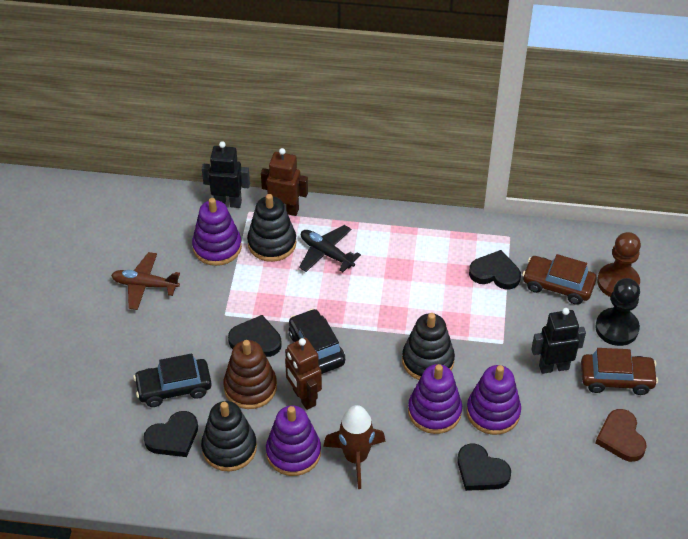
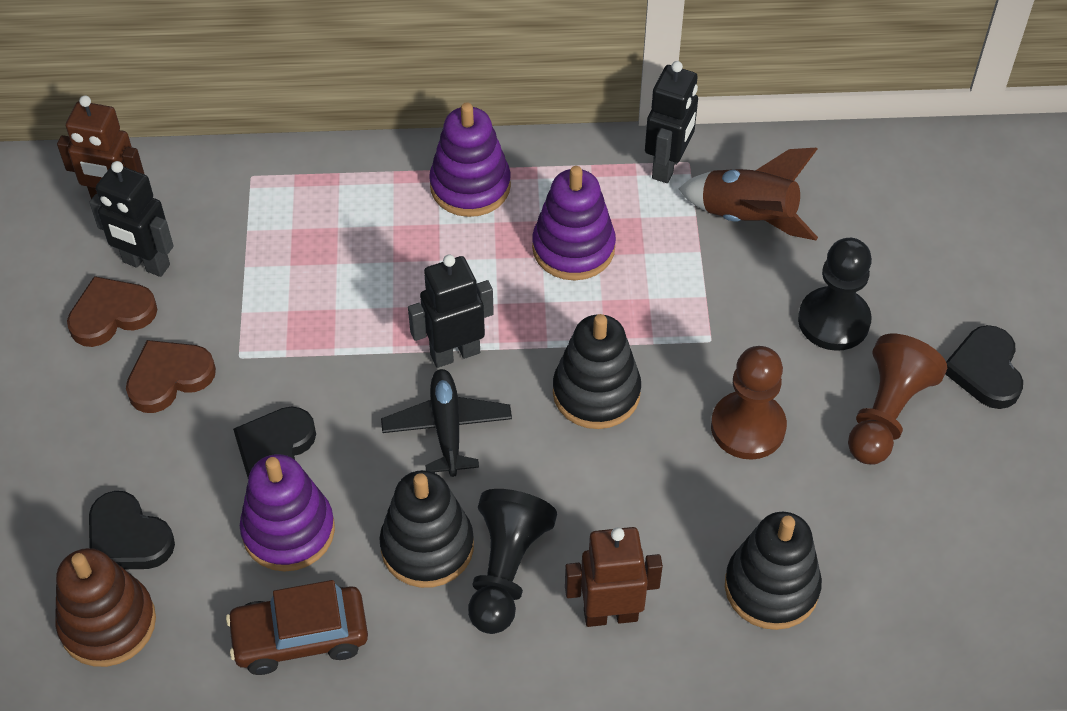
black car: [133,354,212,407] [289,308,345,374] = 2 -> none = 0
black heart: [144,411,198,457] [228,315,282,357] [458,443,511,491] [469,250,521,290] = 4 -> [89,491,175,569] [233,407,316,478] [945,325,1023,409] = 3
black pawn: [595,278,640,346] = 1 -> [468,489,557,634] [798,238,872,351] = 2
black robot: [202,141,250,208] [531,308,586,374] = 2 -> [89,161,174,277] [408,254,494,368] [645,61,698,183] = 3
brown car: [522,254,596,305] [581,348,658,395] = 2 -> [226,580,368,675] = 1
brown heart: [595,409,647,462] = 1 -> [67,276,158,347] [126,340,216,413] = 2
brown pawn: [597,232,641,297] = 1 -> [711,346,787,460] [848,333,947,464] = 2
brown plane: [111,252,180,310] = 1 -> none = 0
purple stacking toy: [192,198,242,266] [266,405,321,476] [408,364,462,434] [466,365,521,435] = 4 -> [240,454,335,572] [429,103,511,217] [532,166,616,280] = 3

